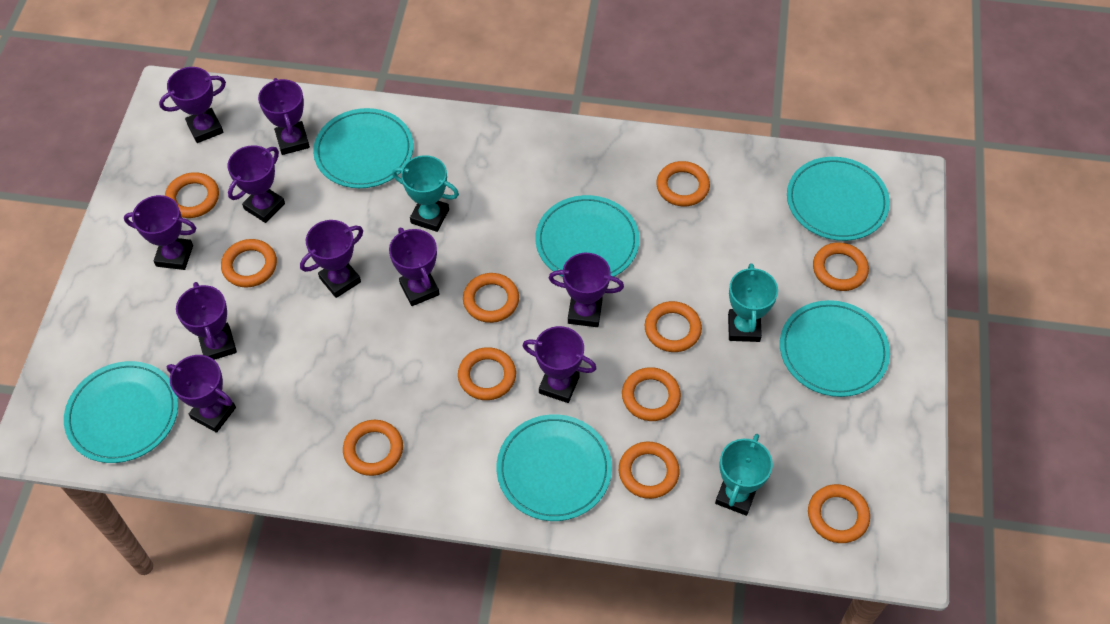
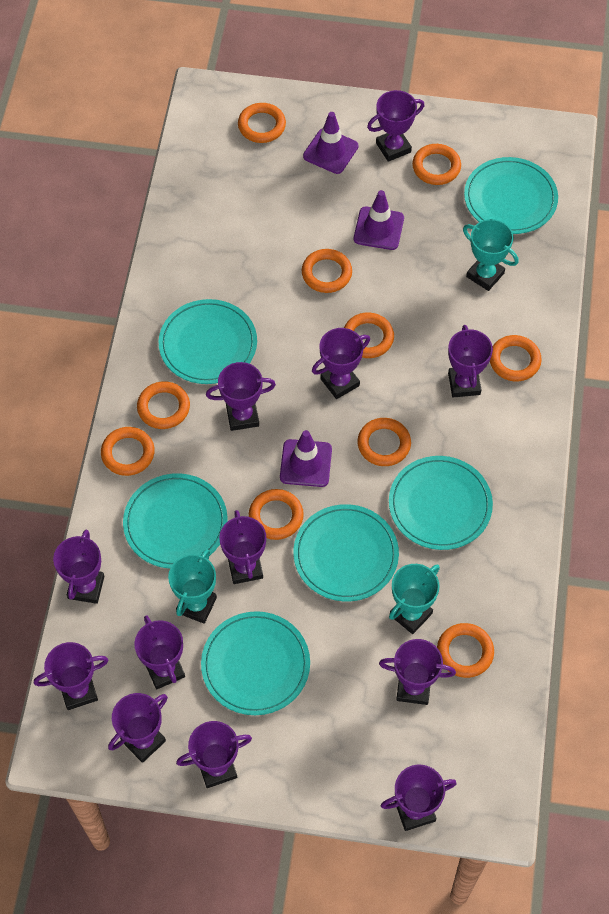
orange ring: [165,172,219,218] [221,239,277,287] [343,420,403,476] [458,347,516,400] [463,273,519,323] [619,442,679,499] [622,367,681,421] [645,301,702,352] [656,161,710,206] [808,484,870,543] [813,242,869,291] = 11 -> [101,427,155,476] [137,381,190,429] [238,103,286,143] [249,489,304,540] [302,249,352,293] [344,313,394,358] [358,418,411,466] [412,144,461,185] [437,623,494,678] [490,335,542,381] = 10
purple traffic cone: none = 0 -> [280,430,332,487] [303,112,358,174] [354,190,404,250] = 3
purple trophy: [124,195,196,270] [159,67,226,143] [167,355,236,433] [176,282,237,360] [227,145,285,223] [258,78,310,155] [300,220,363,298] [389,228,440,306] [522,326,597,403] [549,253,624,327] = 10 -> [34,642,108,710] [53,530,104,604] [108,693,168,763] [134,615,185,689] [176,721,252,788] [206,362,276,431] [219,510,266,584] [312,328,370,399] [367,90,424,162] [379,639,456,705] [381,765,457,831] [448,325,493,397] = 12

